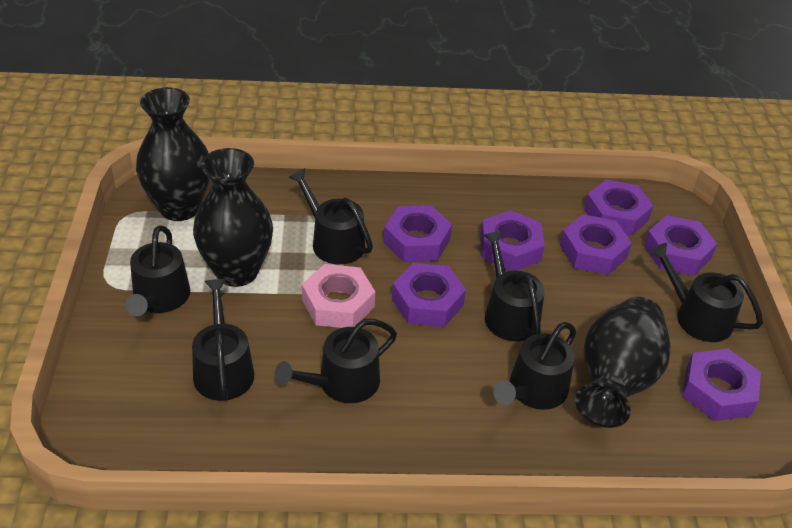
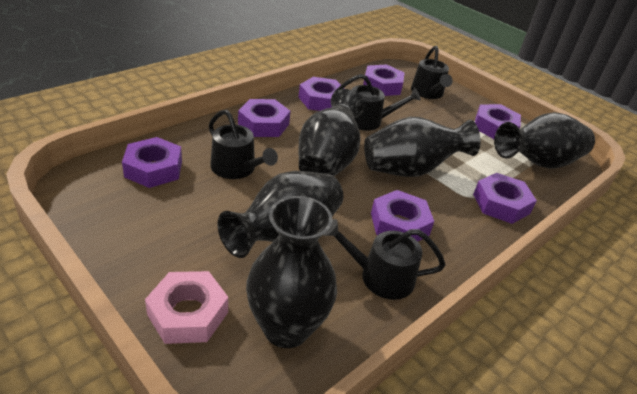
black vase: [136,87,210,221] [193,148,273,287] [575,297,671,428] = 3 -> [217,171,343,258] [246,196,337,348] [298,89,365,176] [364,117,481,177] [494,112,595,169] = 5
black watering can: [125,225,190,316] [192,279,254,401] [274,319,397,403] [289,168,373,265] [483,231,545,342] [493,322,576,410] [649,243,763,342] = 7 -> [209,110,278,179] [323,219,445,300] [332,74,421,131] [411,46,453,99] = 4

